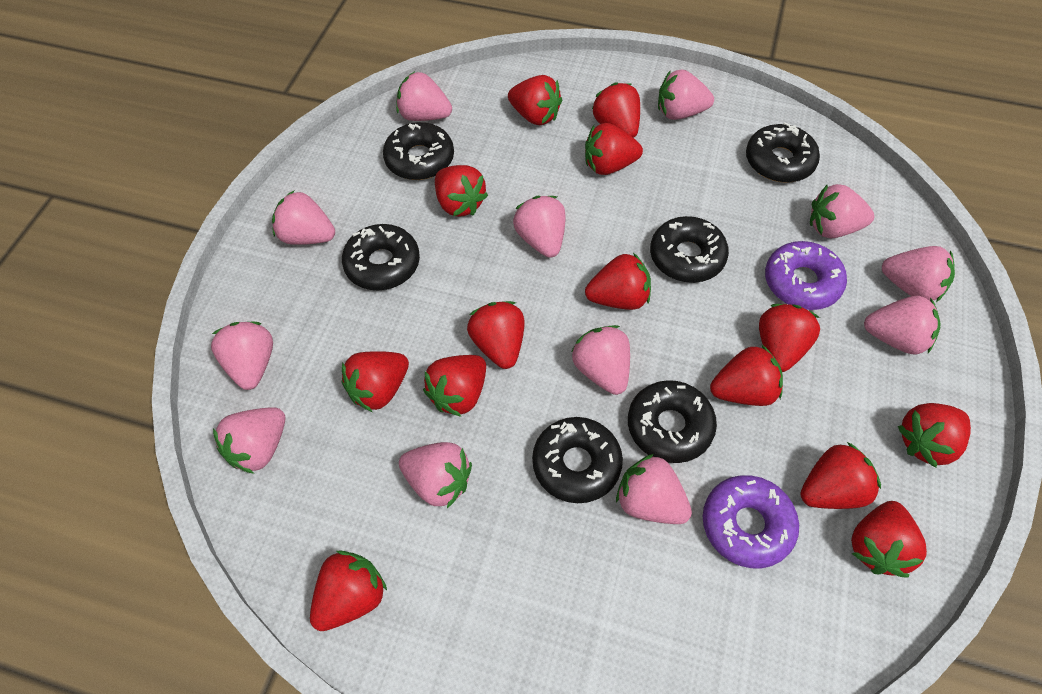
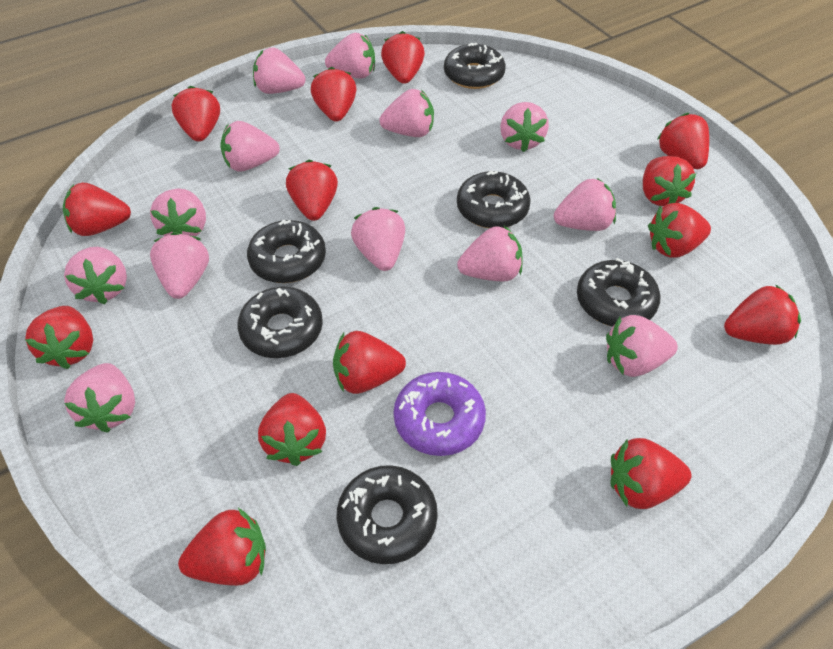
pink strawberry: [211,322,273,390] [213,407,285,474] [272,191,335,245] [396,72,452,121] [399,442,472,508] [513,196,565,258] [571,325,630,395] [616,454,692,524] [658,70,714,120] [810,184,874,238] [864,296,941,354] [882,246,955,302] = 12 -> [64,247,127,304] [64,363,135,433] [150,189,206,236] [150,232,209,299] [220,121,280,172] [253,48,306,94] [325,33,375,79] [351,207,405,271] [379,89,434,137] [457,226,523,282] [500,102,549,152] [554,178,616,231] [606,315,678,377] = 13
purple donut: [703,476,799,568] [765,241,847,310] = 2 -> [394,372,486,456] = 1

